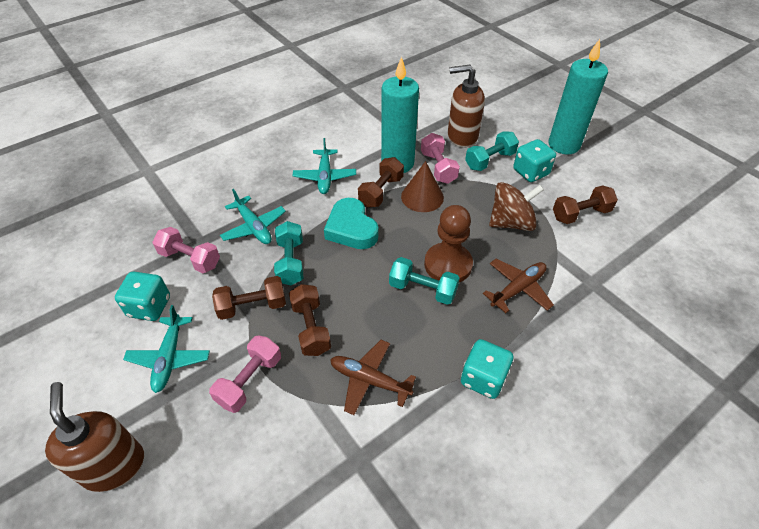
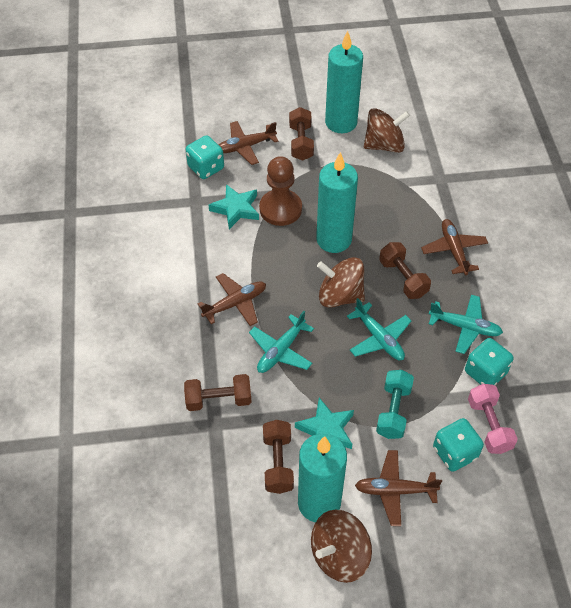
brown cone: [401,161,444,212] = 1 -> none = 0
brown plane: [330,340,416,415] [483,259,554,313] = 2 -> [198,273,266,326] [218,121,279,165] [355,450,442,526] [421,219,488,275] = 4
brown soap dispenser: [45,382,144,492] [448,64,485,148] = 2 -> none = 0
brown spinning top: [489,182,544,231] = 1 -> [311,509,372,583] [317,257,365,308] [364,108,410,153] = 3
pink dumbbell: [152,227,220,273] [209,335,281,413] [421,133,460,184] = 3 -> [468,384,517,454] = 1
turquoise candle: [381,56,419,173] [549,39,608,154] = 2 -> [298,434,347,522] [316,152,358,253] [325,31,363,133] = 3
turquoise dumbbell: [274,221,303,285] [389,257,460,305] [465,131,519,171] = 3 -> [376,370,414,439] = 1
turquoise heart: [324,198,378,249] = 1 -> none = 0
turquoise star: none = 0 -> [209,184,259,229] [295,398,354,449] = 2

